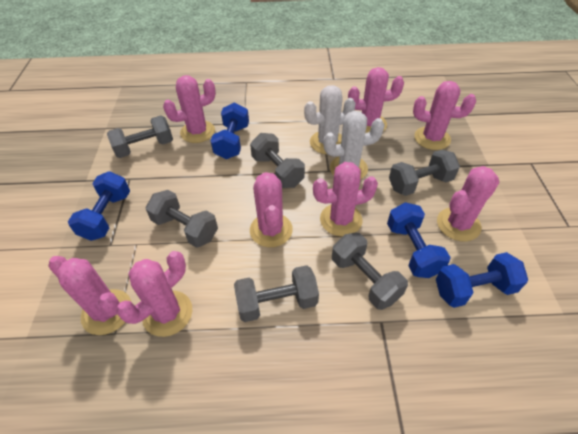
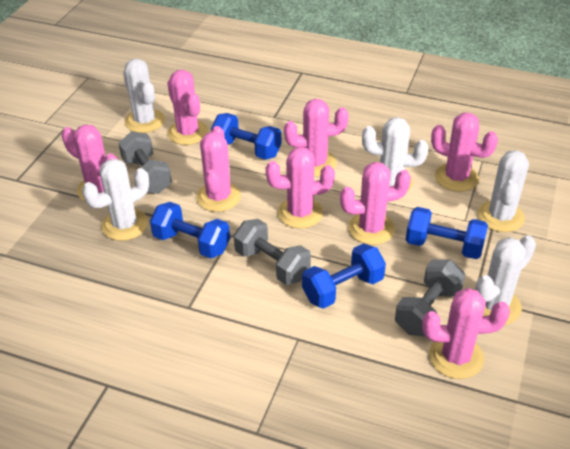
grey dumbbell: [107,115,173,158] [146,190,218,248] [234,265,319,322] [250,133,305,188] [332,233,408,310] [389,150,460,196] = 6 -> [119,131,172,194] [234,219,311,285] [395,259,465,336] = 3
white cactus: [304,85,356,154] [323,111,385,180] = 2 -> [82,159,149,241] [123,59,165,133] [362,117,428,192] [475,235,536,325] [478,150,529,232] = 5

